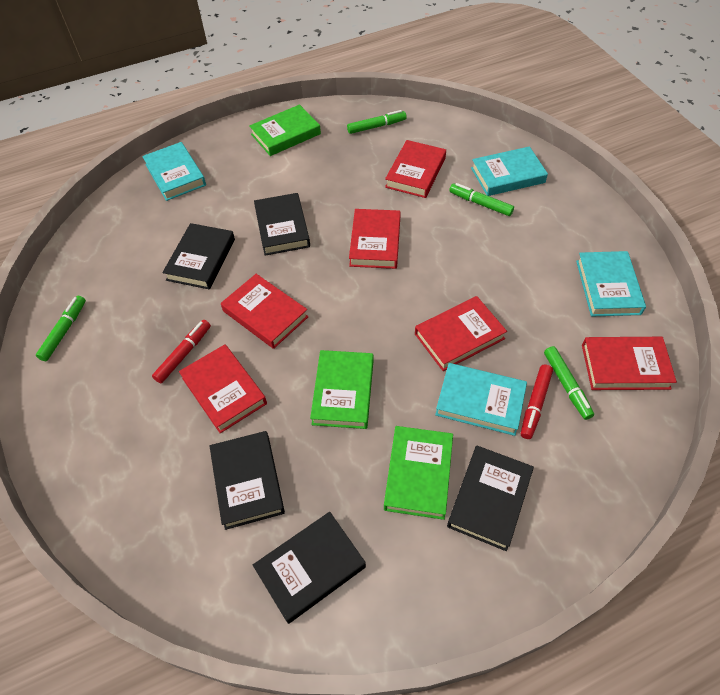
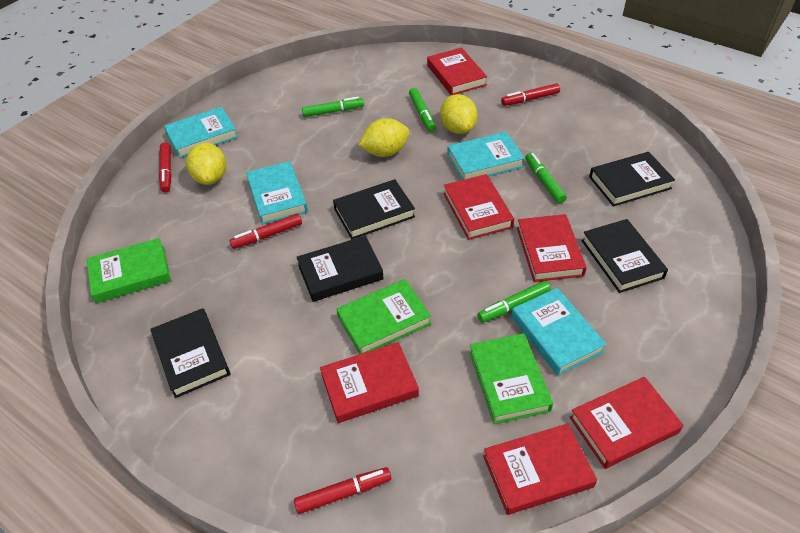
red marker: [152,320,211,383] [521,364,553,439] = 2 -> [159,143,172,192] [230,214,302,249] [294,467,391,514] [501,83,560,106] = 4
yellow lemon: none = 0 -> [186,143,226,185] [358,118,410,157] [440,94,478,134] = 3

